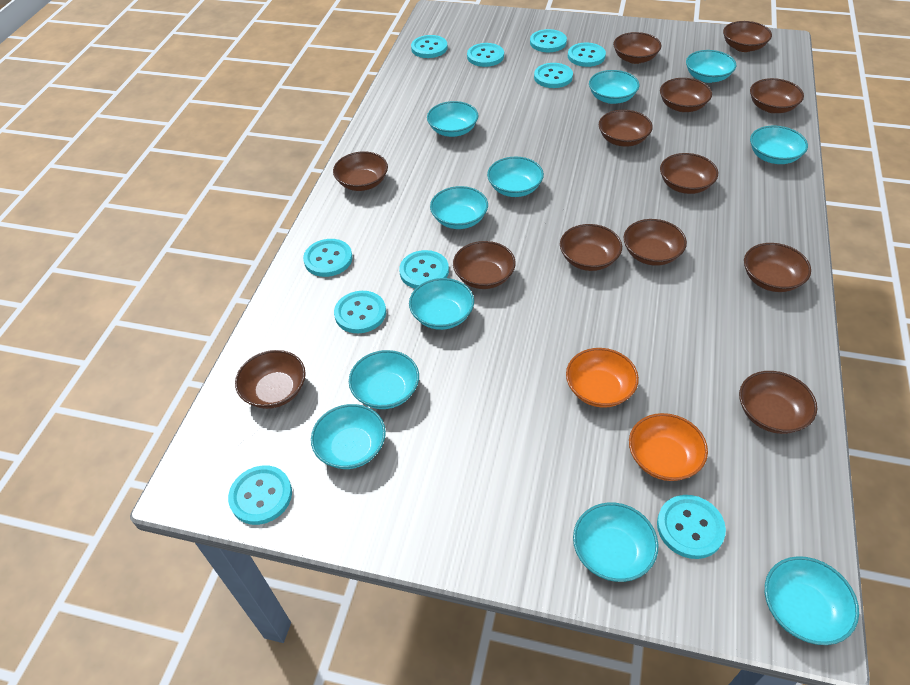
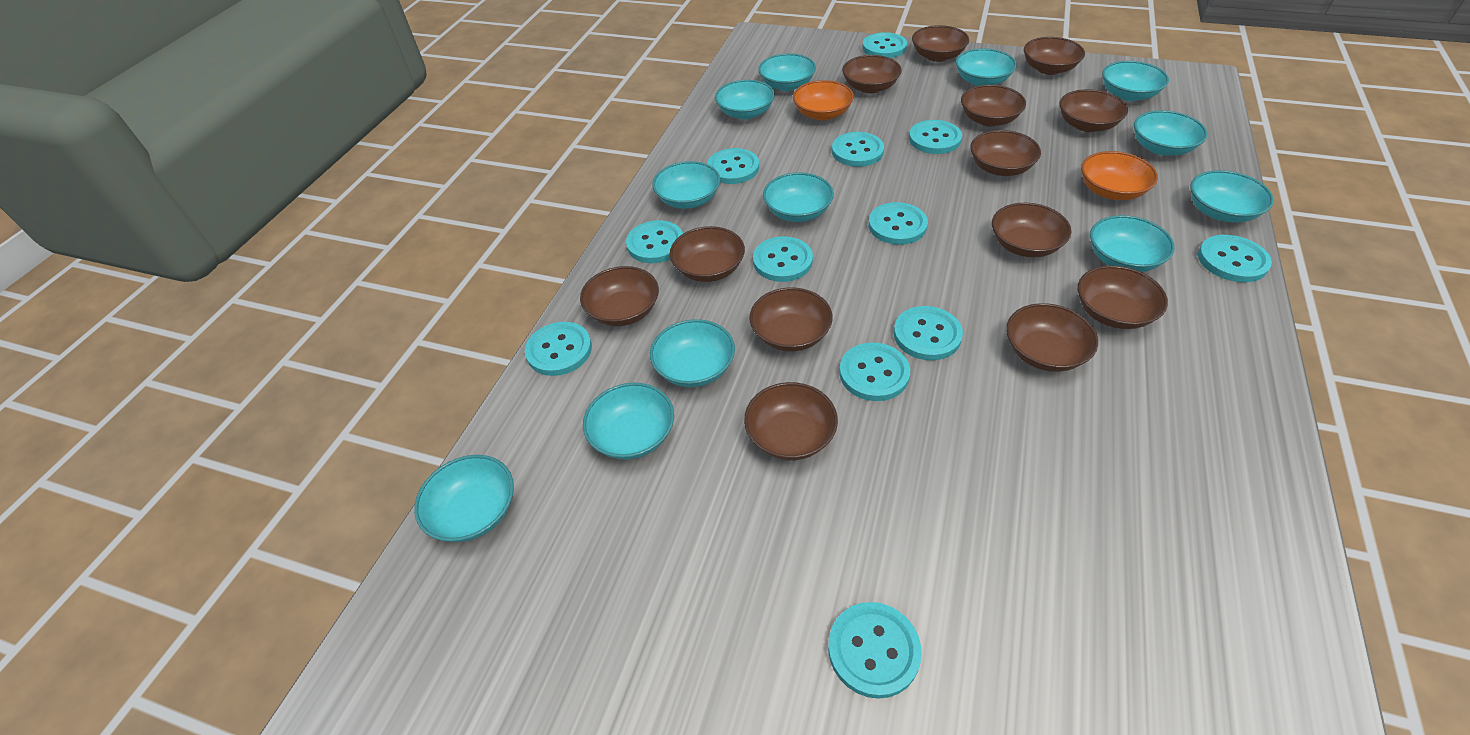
turquoise bowl: [311,404,386,469] [349,350,419,409] [409,278,474,330] [427,101,478,137] [430,186,488,229] [487,157,544,197] [573,503,658,582] [589,70,639,104] [686,50,736,83] [750,125,808,164] [765,556,859,645] = 11 -> [414,455,514,542] [583,383,674,460] [650,319,735,387] [652,161,720,209] [715,80,775,119] [758,53,816,91] [763,172,834,222] [956,48,1017,86] [1090,215,1175,272] [1102,61,1169,101] [1134,110,1208,156] [1190,170,1274,223] = 12
turquoise button: [228,465,292,525] [303,239,353,277] [334,291,386,333] [399,250,449,289] [411,35,448,58] [467,43,504,67] [530,29,567,52] [534,63,573,88] [568,43,606,67] [657,495,726,559] = 10 -> [525,322,592,376] [626,220,683,263] [707,148,759,184] [753,236,813,282] [828,602,922,699] [832,132,884,167] [839,342,910,401] [862,32,907,58] [868,202,928,245] [894,306,963,360] [909,120,962,154] [1198,235,1272,282] = 12

